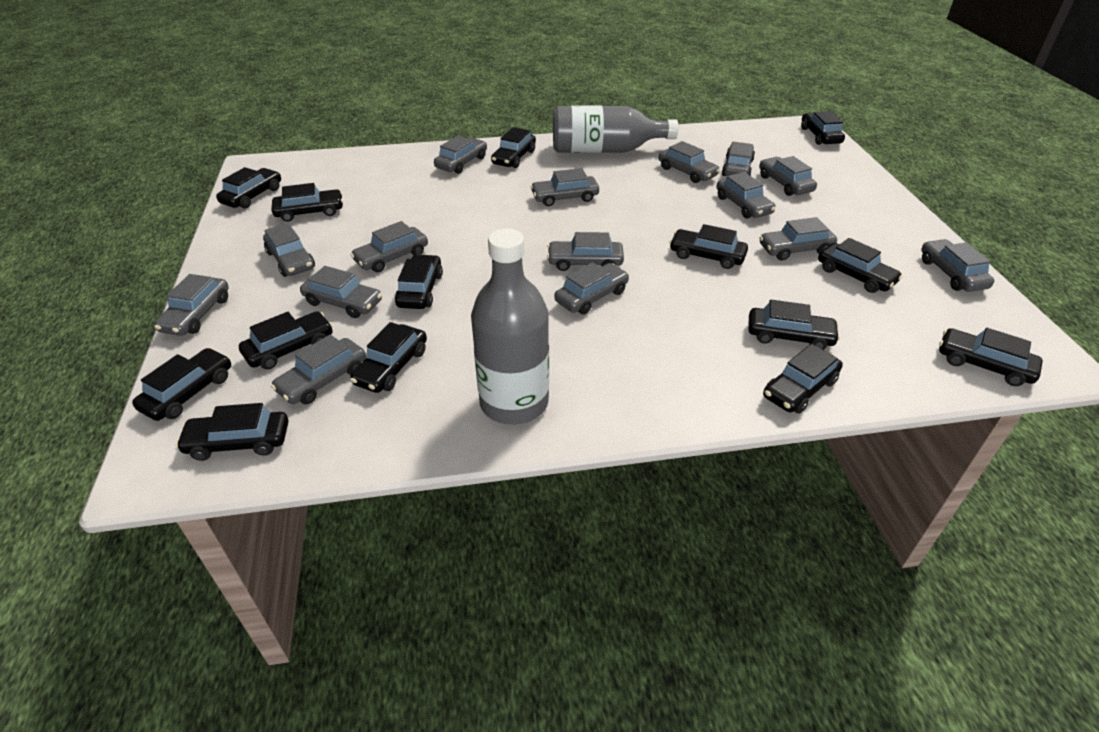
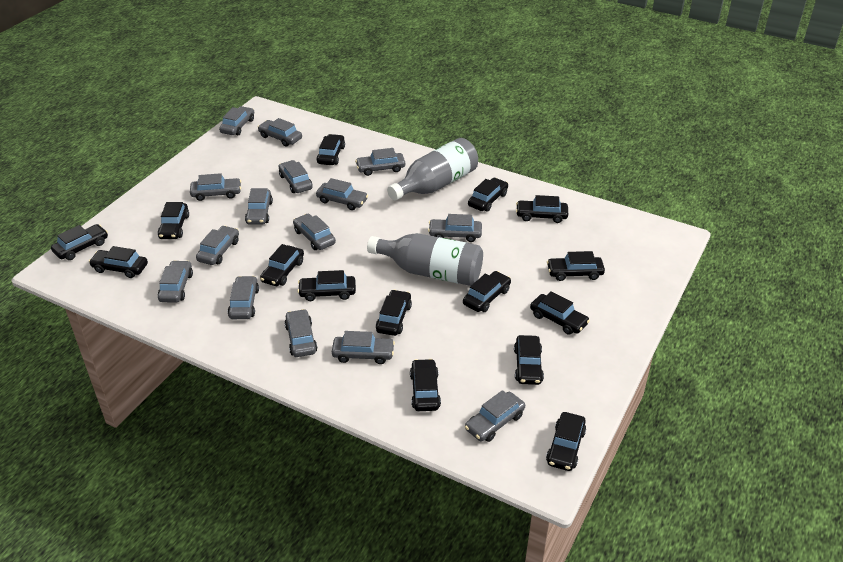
black car: [132,348,231,421] [176,403,288,461] [216,167,281,209] [239,311,333,369] [272,183,343,222] [350,322,427,393] [395,254,443,309] [491,127,536,168] [669,224,748,269] [748,300,840,350] [763,344,843,413] [801,111,845,145] [818,238,903,293] [939,328,1043,386] = 14 -> [51,224,108,260] [89,246,148,278] [158,202,189,239] [260,244,304,286] [298,270,356,301] [317,134,345,165] [376,290,412,336] [410,359,441,411] [463,271,511,312] [468,178,508,212] [514,335,544,385] [516,195,568,223] [530,291,590,335] [546,412,586,471] [547,251,605,281] = 15

